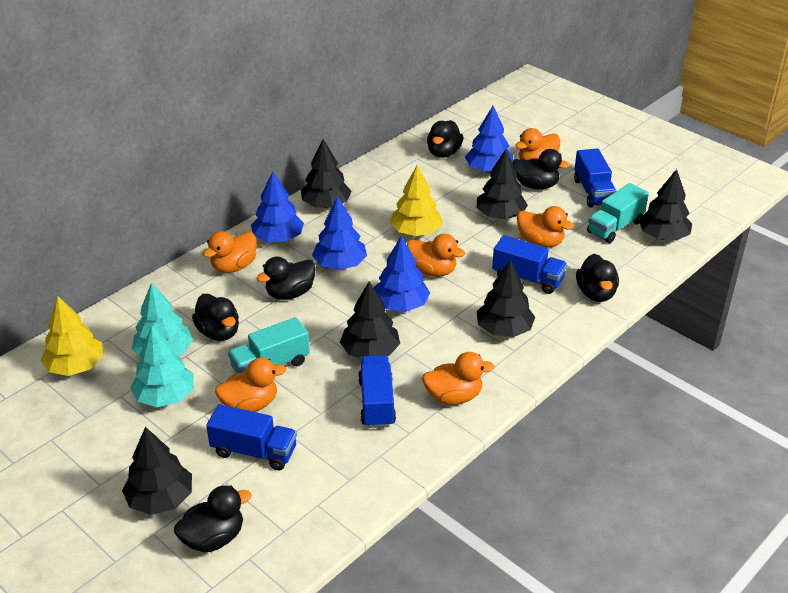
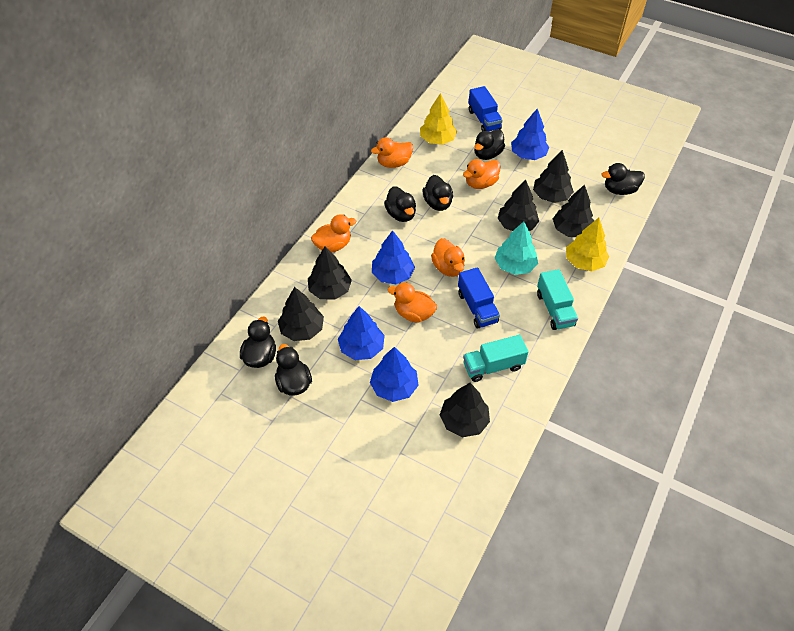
blue truck: [206,404,297,470] [358,355,396,428] [492,235,567,294] [574,148,616,208] = 4 -> [458,267,500,328] [468,86,503,132] = 2
orange duck: [203,231,257,273] [215,358,286,412] [407,234,465,277] [422,352,495,405] [515,128,560,160] [517,206,574,247] = 6 -> [311,214,356,252] [371,137,413,168] [388,282,437,323] [431,238,465,277] [463,159,500,189] = 5
turquoise tree: [130,326,194,407] [132,283,193,356] = 2 -> [495,221,538,275] = 1

